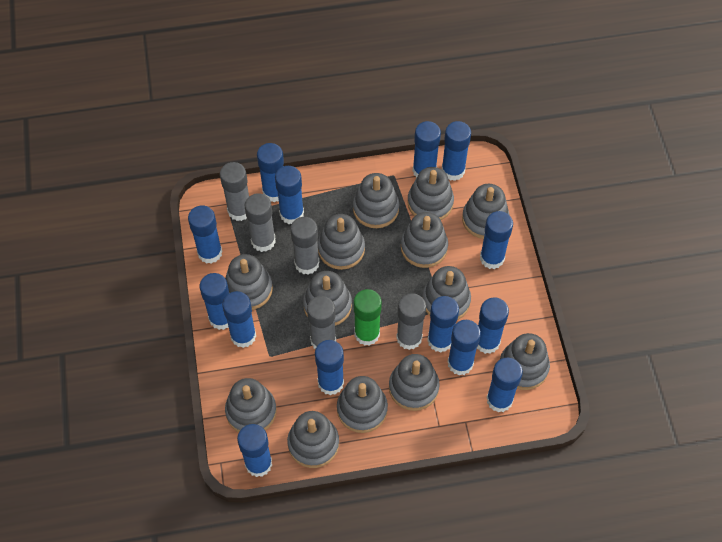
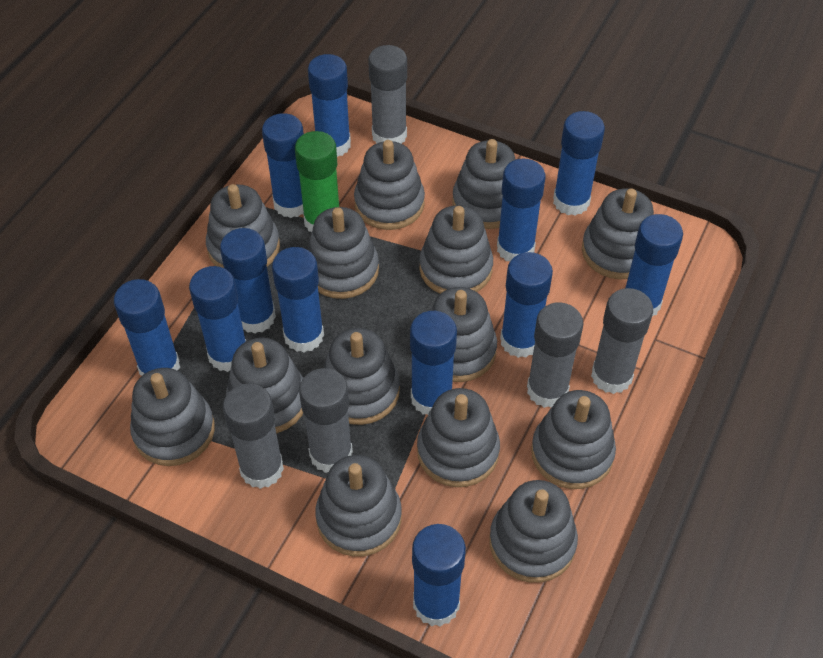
blue glue stick: [188,205,222,264] [200,273,229,330] [222,291,256,348] [237,424,272,477] [257,143,284,202] [275,166,304,224] [315,340,344,395] [413,121,441,178] [427,296,459,352] [442,121,471,181] [448,320,481,375] [477,297,509,354] [480,211,513,269] [487,358,523,412] = 14 -> [114,279,180,376] [189,266,246,372] [220,228,276,334] [262,113,304,218] [272,247,324,352] [308,54,351,157] [410,311,457,415] [412,524,466,627] [497,158,545,261] [500,252,553,358] [553,111,605,216] [626,214,683,316] = 12
grey stacking toy: [225,254,273,310] [225,378,277,432] [287,411,339,468] [303,271,352,326] [318,214,365,270] [337,376,388,433] [353,173,399,228] [389,354,440,411] [401,212,448,268] [407,167,454,220] [422,266,471,320] [462,184,509,239] [500,333,550,390] = 13 -> [130,368,215,466] [206,184,280,268] [226,338,303,433] [307,207,379,299] [315,455,402,557] [324,328,400,425] [354,140,425,230] [417,388,500,487] [419,205,493,294] [431,287,497,382] [452,139,516,229] [489,480,578,583] [531,390,616,489] [582,188,654,280] = 14

